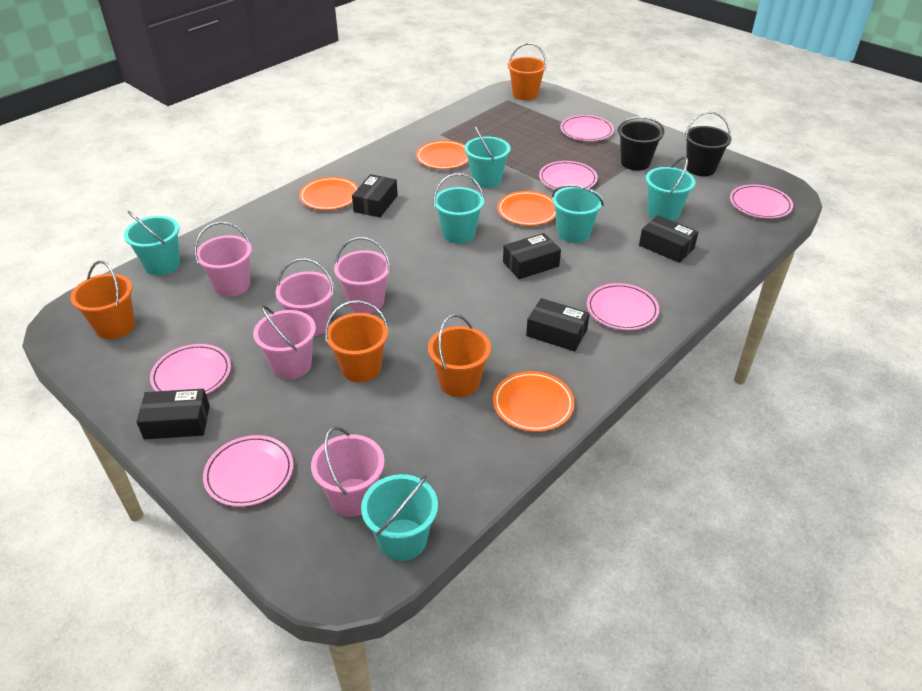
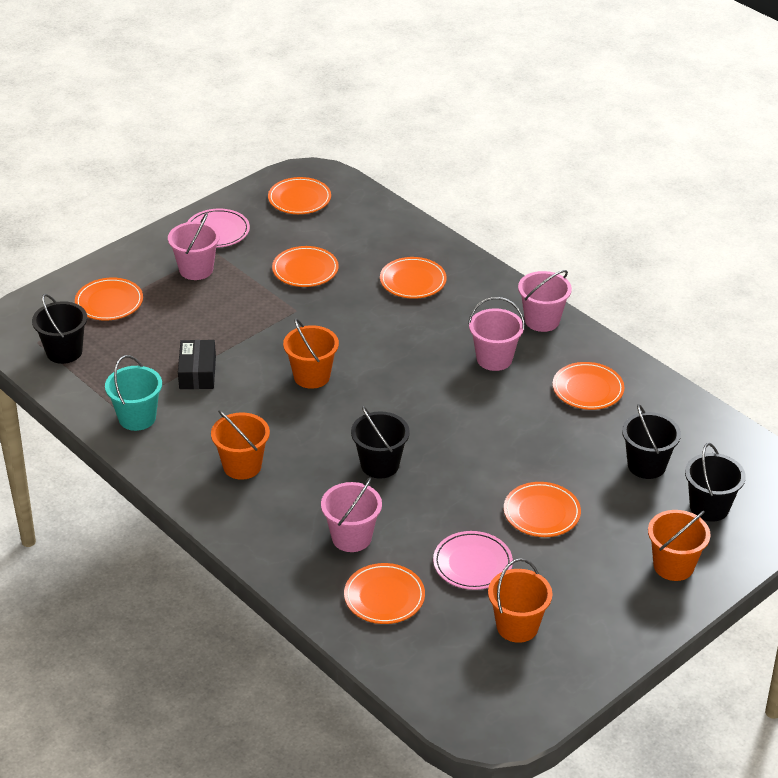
black box: [136,389,210,439] [352,174,398,217] [503,233,561,279] [526,298,590,352] [639,215,698,263] = 5 -> [178,340,216,389] = 1
black bucket: [617,117,664,171] [685,112,731,176] = 2 -> [32,294,87,364] [351,406,410,479] [622,404,681,479] [685,443,746,522] = 4
orange plate: [299,177,359,210] [416,140,468,169] [493,371,575,432] [497,191,556,226] = 4 -> [75,278,143,320] [268,177,331,214] [272,246,339,287] [344,563,425,624] [380,257,447,299] [504,482,581,537] [553,362,624,410] = 7
pink bucket: [194,222,252,297] [253,305,316,379] [275,258,335,336] [311,427,385,517] [334,237,391,313] = 5 -> [168,213,220,280] [321,478,382,552] [468,297,525,371] [518,270,572,332] = 4
pink plate: [150,344,231,394] [203,435,293,507] [539,161,598,190] [560,115,614,141] [587,283,659,330] [730,184,793,219] = 6 -> [187,208,250,248] [433,531,513,590] = 2
turquoise bucket: [124,211,180,275] [361,474,438,561] [433,173,484,244] [464,126,510,188] [552,185,604,243] [646,157,696,221] = 6 -> [105,355,162,431] = 1

